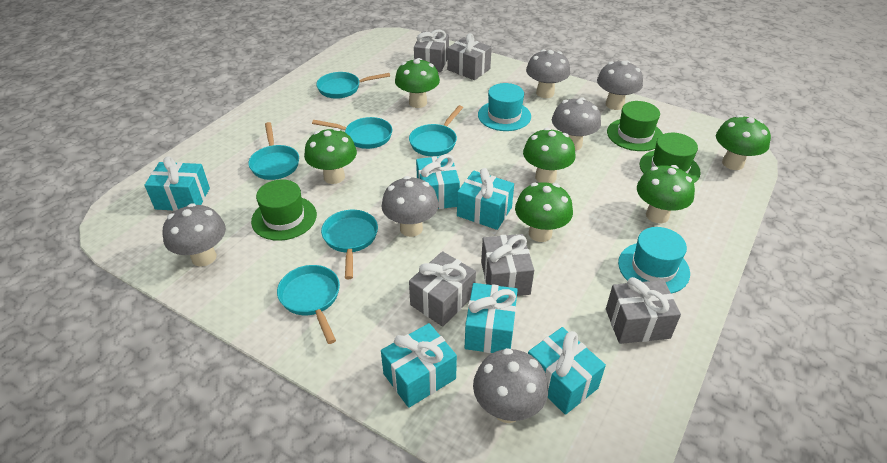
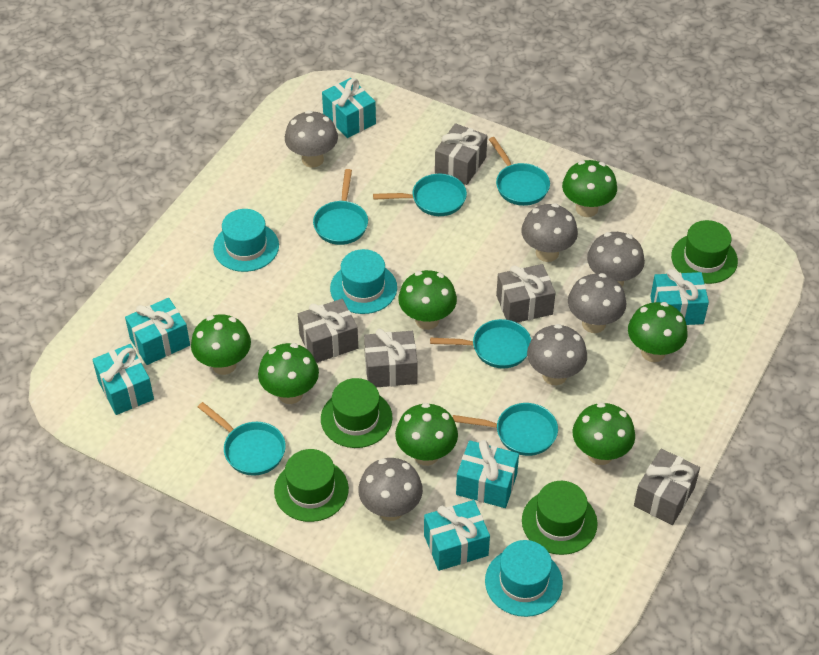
green hat: [251,180,317,241] [607,101,663,151] [640,133,701,183] = 3 -> [274,449,349,522] [321,378,392,448] [522,481,598,555] [671,220,738,284] = 4
green mushroom: [304,128,357,184] [395,58,440,108] [515,182,573,242] [523,128,576,183] [637,165,695,224] [716,115,771,170] = 6 -> [191,314,251,375] [258,343,319,404] [395,403,458,466] [398,270,457,330] [562,160,617,217] [573,402,635,465] [628,302,688,362] = 7
turquoise hat: [478,83,531,131] [618,227,690,294] = 2 -> [213,209,279,272] [330,249,397,314] [485,540,563,617] = 3

